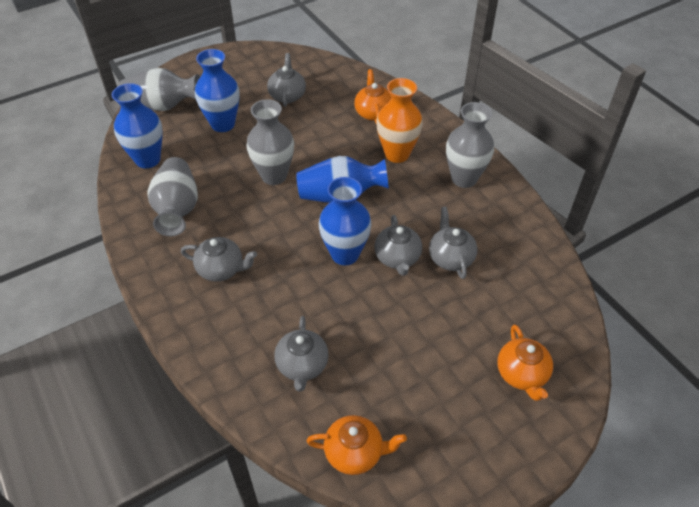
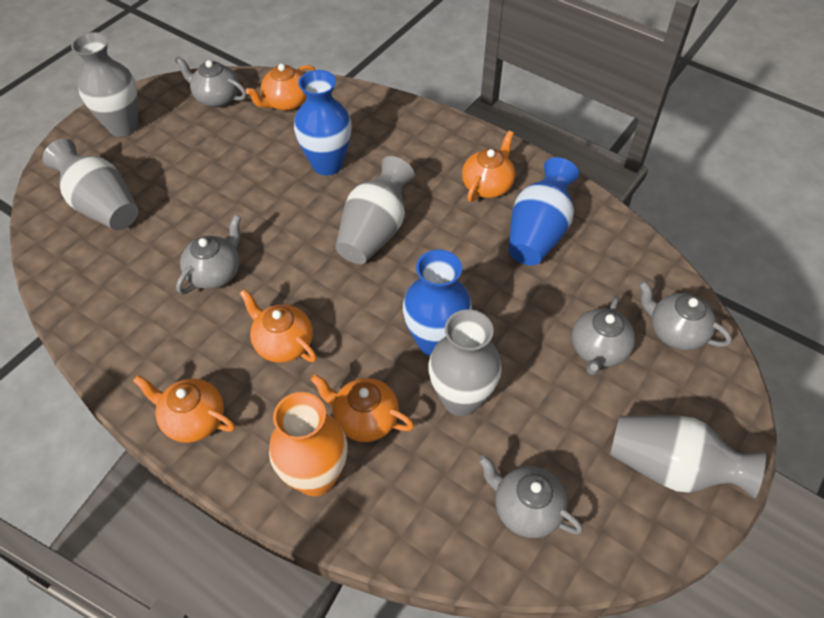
blue vase: [112,83,163,168] [195,49,240,132] [296,156,389,203] [319,177,372,265] = 4 -> [294,70,352,176] [403,250,472,356] [508,157,579,266] = 3
grey vase: [119,68,200,111] [148,157,198,236] [246,99,294,185] [446,102,494,188] = 4 -> [42,139,138,230] [71,32,138,137] [336,156,415,264] [428,310,502,416] [610,415,766,498] = 5
orange teapot: [306,415,407,475] [354,69,391,123] [497,325,553,401] = 3 -> [133,375,235,443] [240,289,317,363] [245,64,315,111] [311,374,414,442] [462,131,515,202] = 5

